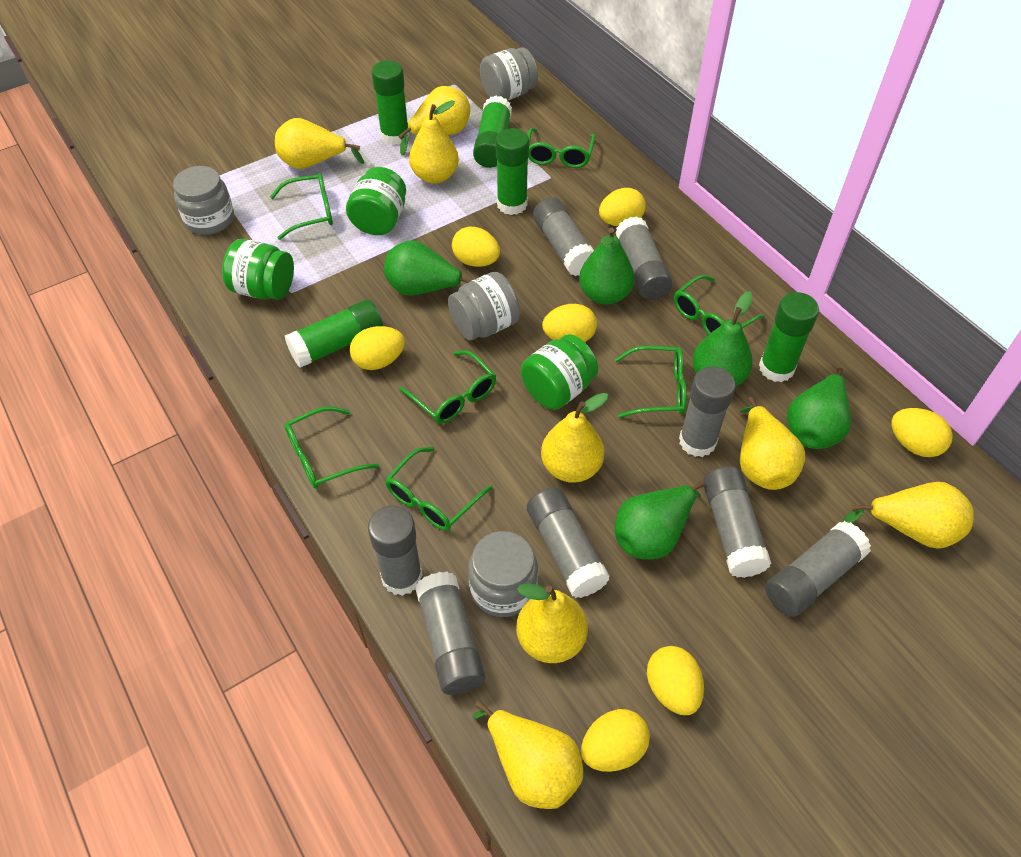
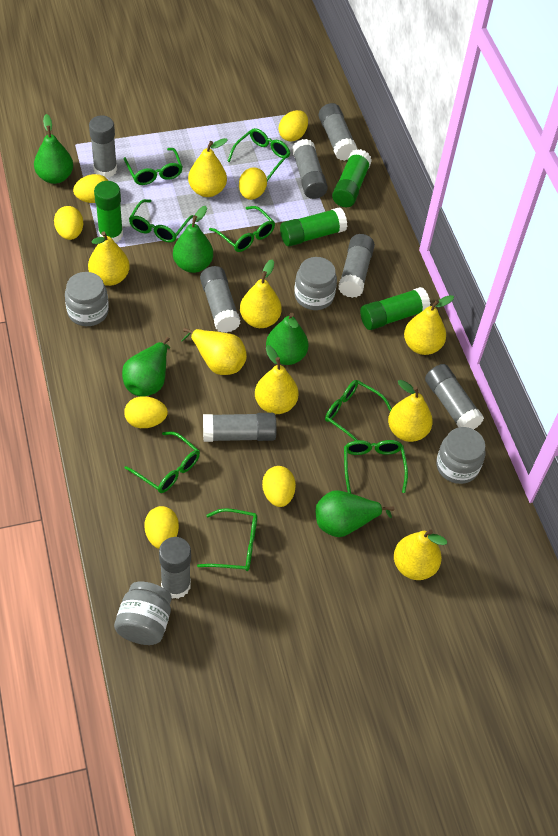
green glasses: [270,173,333,240] [284,406,379,489] [385,447,492,531] [399,350,496,424] [528,128,595,168] [615,346,687,418] [674,275,764,335] = 7 -> [124,148,183,185] [125,432,200,493] [129,199,193,242] [197,508,257,571] [209,206,275,252] [228,128,290,181] [325,380,392,441] [344,440,408,493] = 8
green glue stick: [285,299,383,368] [371,60,409,145] [473,96,512,168] [496,128,529,215] [759,292,819,382] = 5 -> [94,181,123,242] [280,208,347,247] [332,149,372,207] [360,287,430,330] = 4
green jar: [222,239,294,300] [346,167,406,235] [521,334,598,410] = 3 -> none = 0

